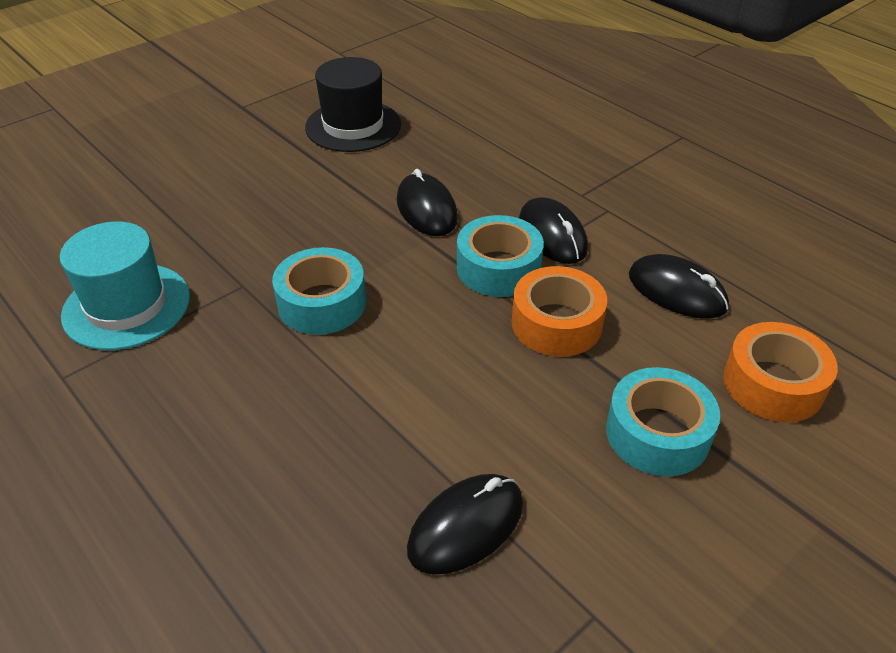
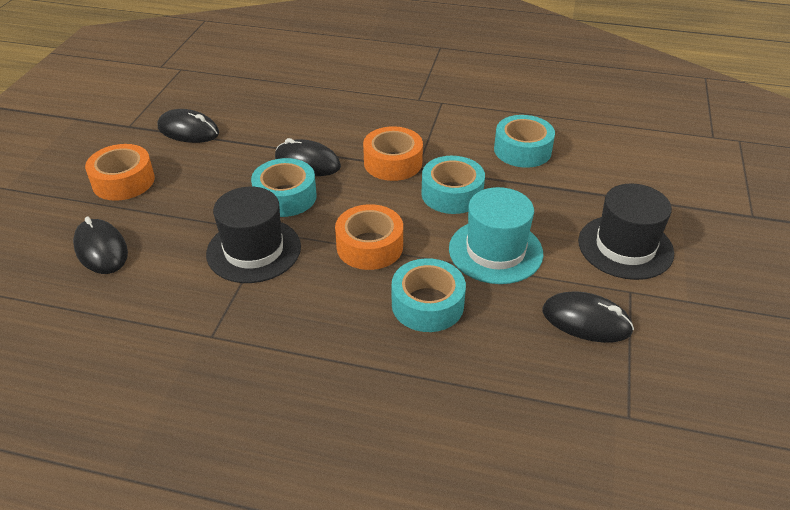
black hat: [305,57,401,152] = 1 -> [206,187,301,283] [578,183,674,280] = 2
orange tape: [512,266,607,357] [723,322,838,422] = 2 -> [85,144,155,201] [335,204,403,270] [363,126,423,181] = 3
turquoise tape: [272,247,366,335] [457,215,544,297] [606,367,720,476] = 3 -> [251,158,317,217] [392,258,466,332] [421,156,485,214] [494,115,555,168] = 4

